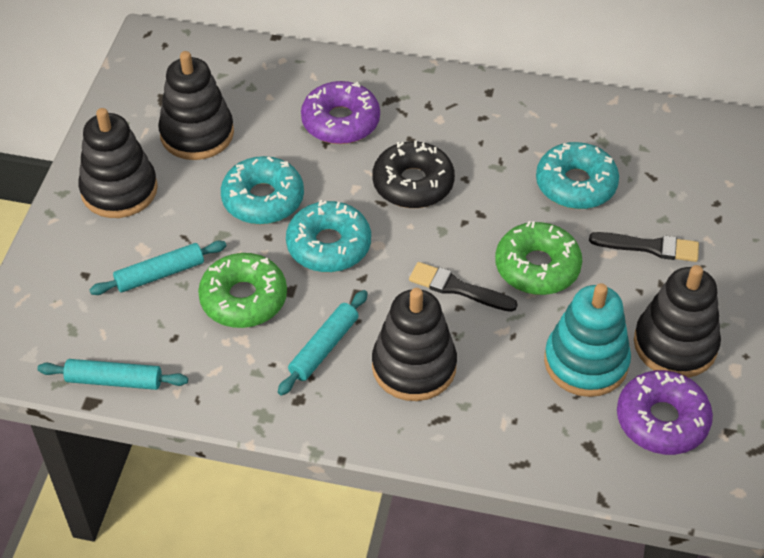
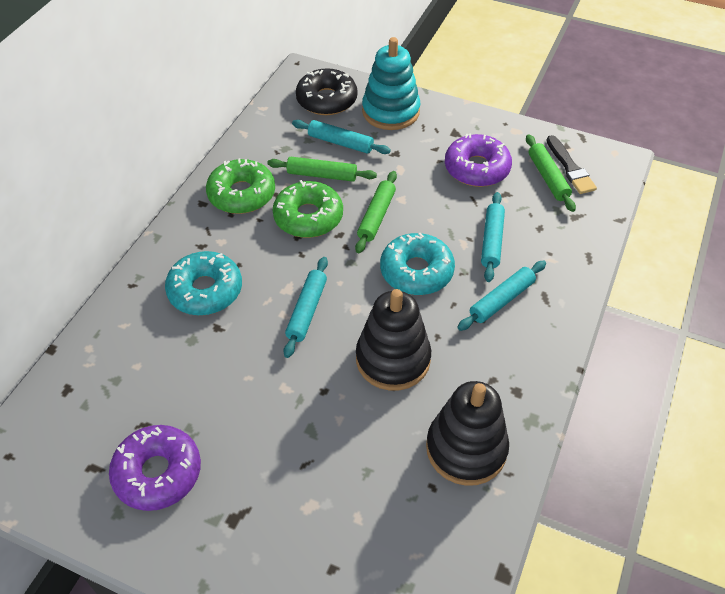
black brush: [409,262,517,312] [589,232,699,262] = 2 -> [546,135,597,194] = 1
black stacking toy: [78,108,158,218] [158,51,234,160] [372,288,457,401] [634,265,721,378] = 4 -> [356,289,431,391] [426,381,509,486] = 2
green rolling pin: none = 0 -> [267,157,377,182] [355,171,397,253] [526,134,576,212] = 3
turquoise donut: [221,156,304,224] [286,200,371,272] [536,142,619,209] = 3 -> [165,251,242,315] [380,233,455,295] = 2
turquoise rolling pin: [37,359,188,390] [89,241,226,295] [278,290,368,396] = 3 -> [283,257,328,358] [292,120,391,154] [457,261,546,331] [481,192,505,282] = 4

